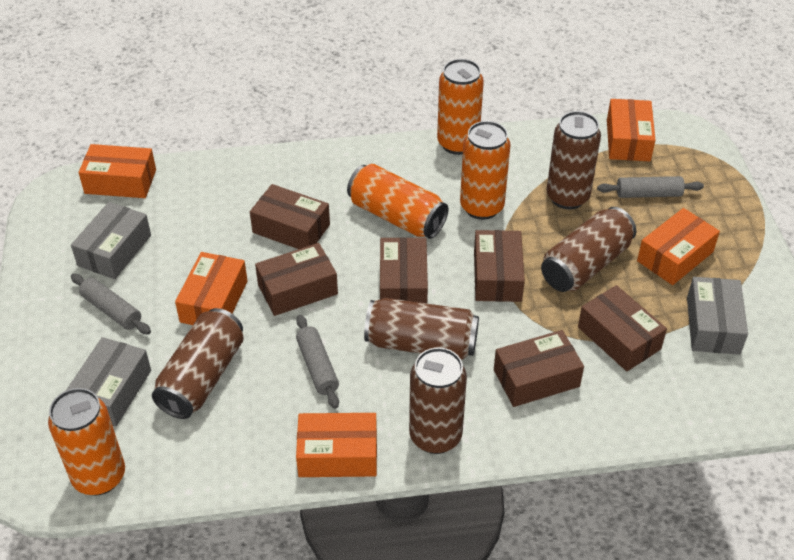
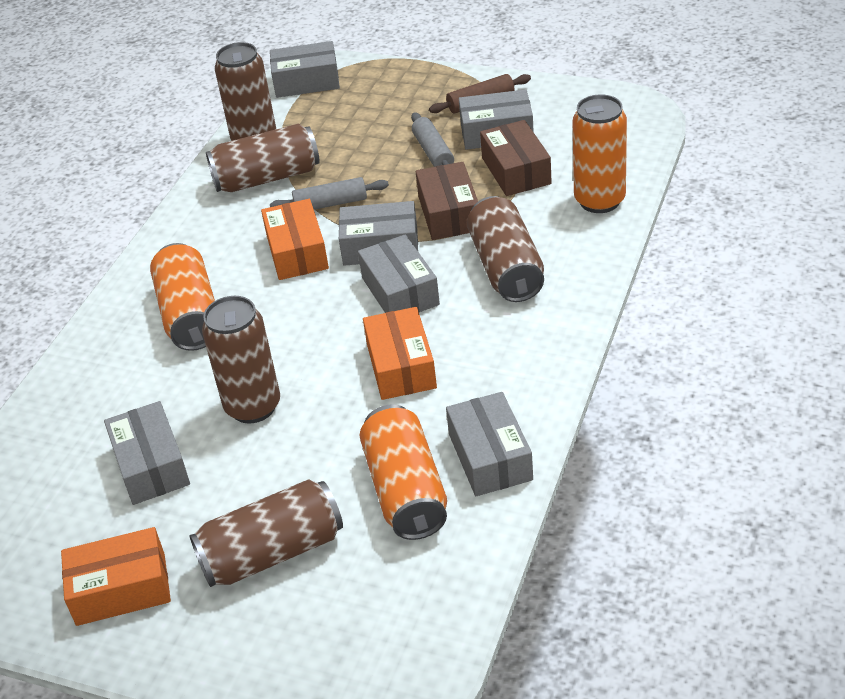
brown box: [250,184,330,249] [255,243,338,316] [380,237,428,304] [474,230,525,302] [494,330,584,407] [578,285,667,371] = 6 -> [416,162,478,240] [480,120,552,196] = 2
brown rolling pin: none = 0 -> [429,74,531,113] = 1
grey box: [66,337,151,427] [71,202,151,279] [687,277,748,355] = 3 -> [104,401,190,505] [270,41,340,98] [339,201,418,266] [358,235,440,313] [446,392,533,496] [459,89,534,150] = 6
grey rolling pin: [71,274,151,334] [296,315,339,409] [597,176,704,198] = 3 -> [270,177,389,210] [411,112,454,167] = 2
orange box: [79,144,156,198] [175,252,248,325] [296,413,377,477] [607,99,655,161] [637,208,720,285] = 5 -> [61,527,171,626] [261,199,329,280] [363,307,437,400] = 3
orange can: [48,388,125,496] [347,164,448,239] [437,59,484,155] [460,121,511,220] = 4 -> [150,243,215,351] [360,404,447,540] [573,94,627,213] = 3

